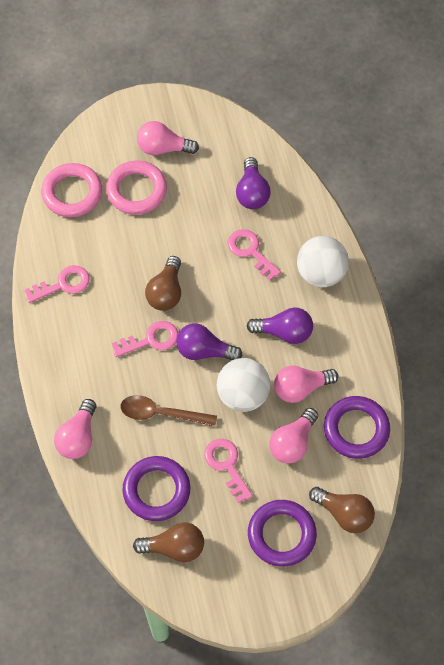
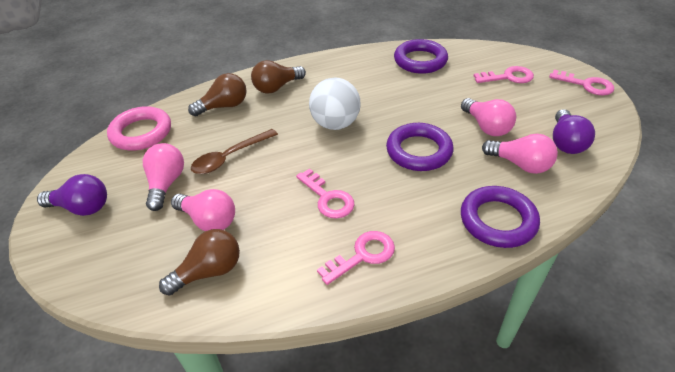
pink ring: [41,163,102,217] [106,161,167,215] = 2 -> [107,106,171,150] = 1
purple light bulb: [176,323,242,360] [236,157,271,209] [247,308,313,344] = 3 -> [37,174,107,216] [553,109,595,154] = 2
white ball: [217,358,270,412] [297,236,349,287] = 2 -> [309,77,361,130] = 1

